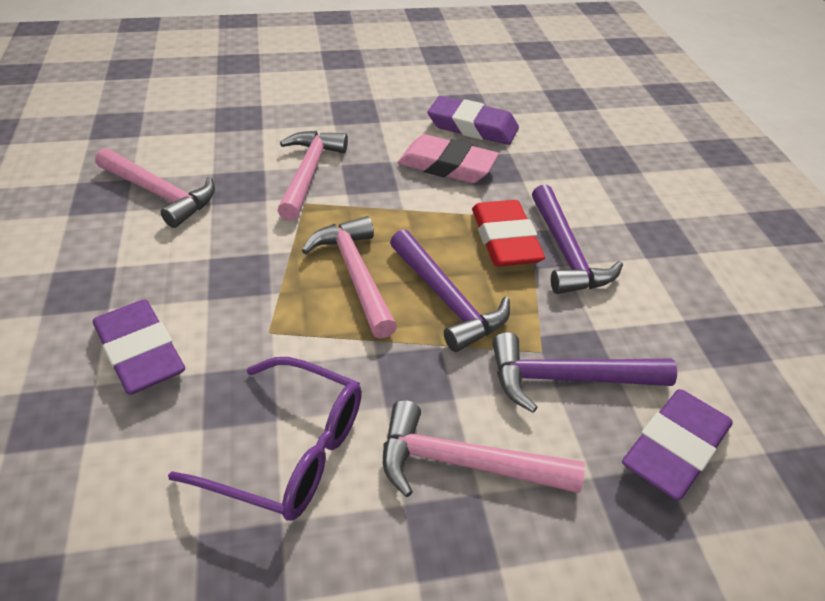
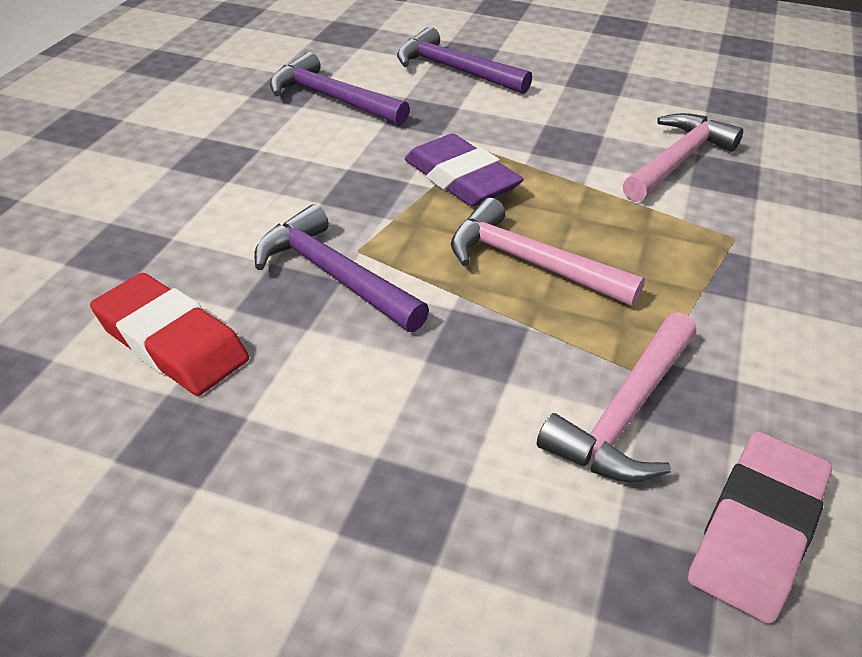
pink hammer: [95,148,215,228] [277,131,348,221] [302,216,397,339] [383,400,585,497] = 4 -> [451,198,645,306] [537,312,696,482] [623,113,743,202] = 3
purple eraser: [93,299,185,395] [428,96,519,145] [622,389,733,500] = 3 -> [405,134,524,206] = 1
purple glasses: [168,357,362,521] = 1 -> none = 0

